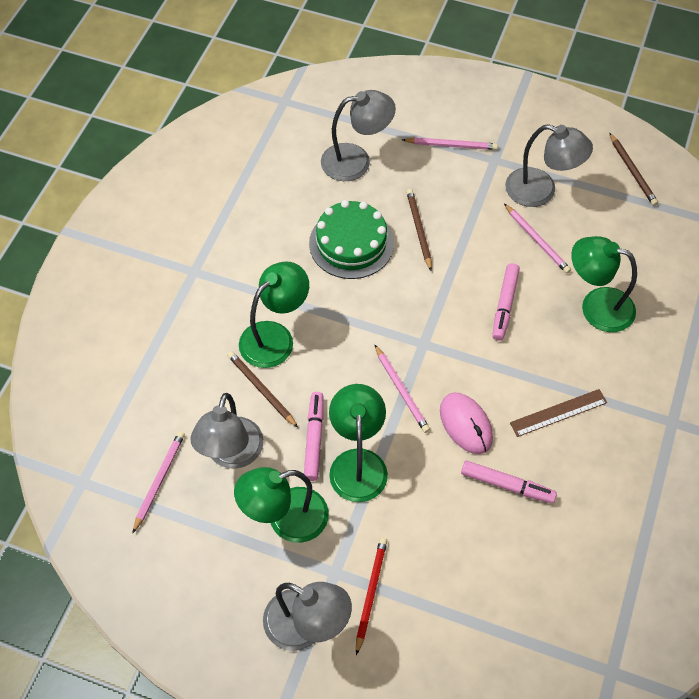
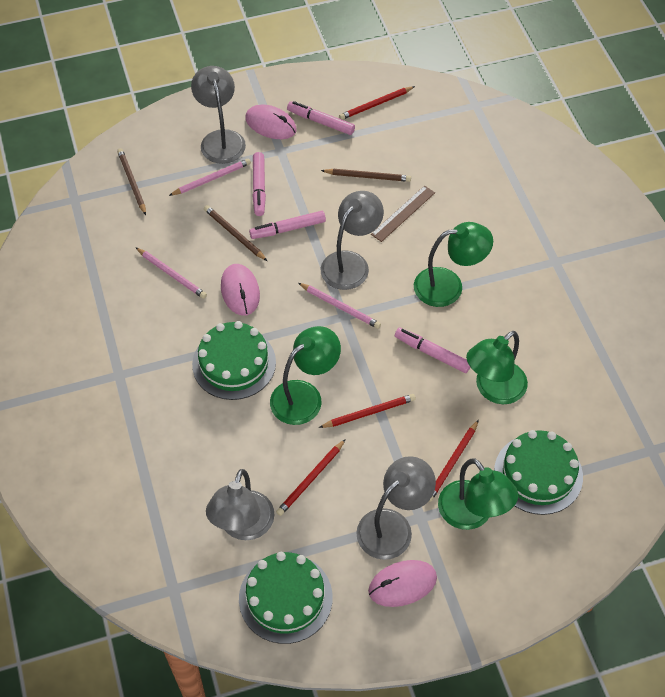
green cake: [309,200,394,279] = 1 -> [192,321,276,400] [239,552,333,644] [494,430,583,515] = 3
pink marker: [304,392,324,481] [461,461,557,503] [492,263,520,341] = 3 -> [249,211,326,239] [252,152,266,216] [287,101,355,135] [395,328,470,373] = 4
pink mouse: [440,392,493,454] = 1 -> [221,264,260,316] [245,105,297,139] [368,560,437,607] = 3
pink pencil: [132,431,185,534] [375,345,430,433] [402,137,498,150] [504,204,571,273] = 4 -> [135,247,207,299] [169,158,251,196] [298,283,381,329] = 3
red pencil: [356,538,387,655] = 1 -> [276,439,346,516] [319,394,416,428] [339,86,415,120] [429,420,479,502] = 4

